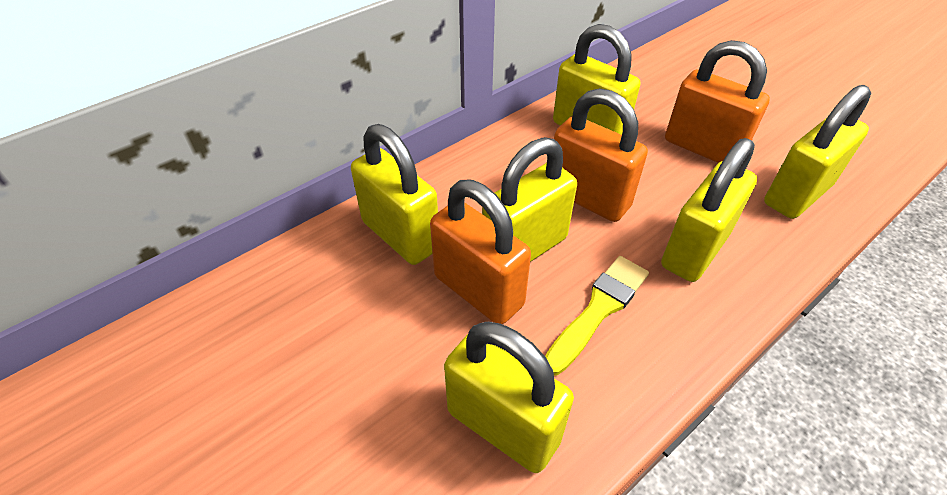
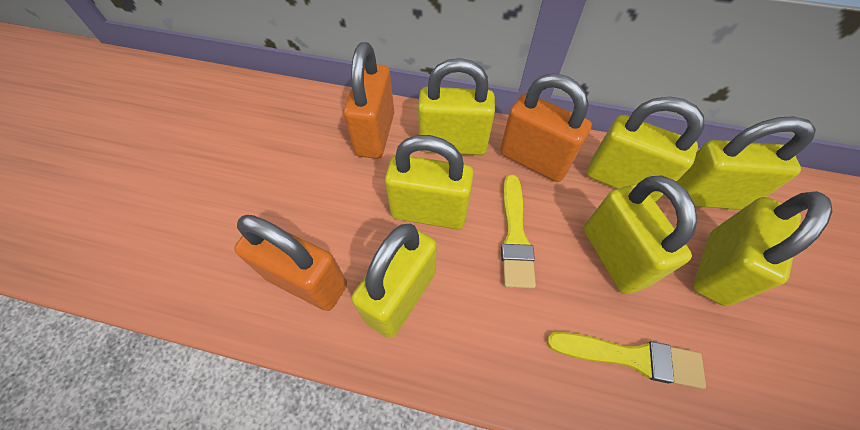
yellow brush: [545,256,649,375] = 1 -> [501,175,536,289] [547,332,706,389] = 2
yellow padlock: [351,124,438,265] [444,322,574,473] [482,137,577,262] [553,24,640,135] [661,138,757,282] [764,85,871,219] = 6 -> [352,224,437,338] [385,135,474,229] [418,58,495,155] [584,175,698,294] [587,96,705,201] [676,116,816,210] [693,191,833,306] = 7

